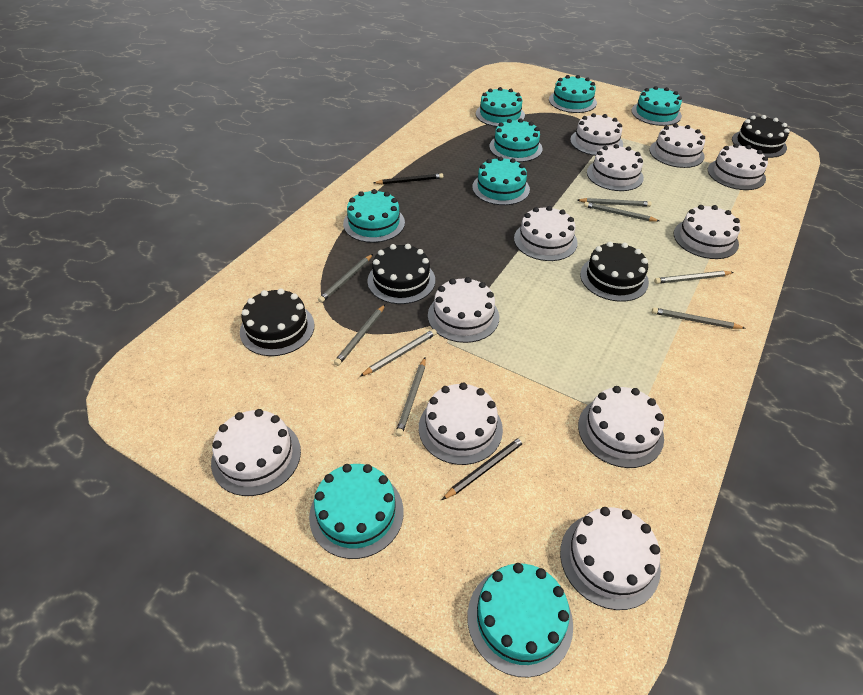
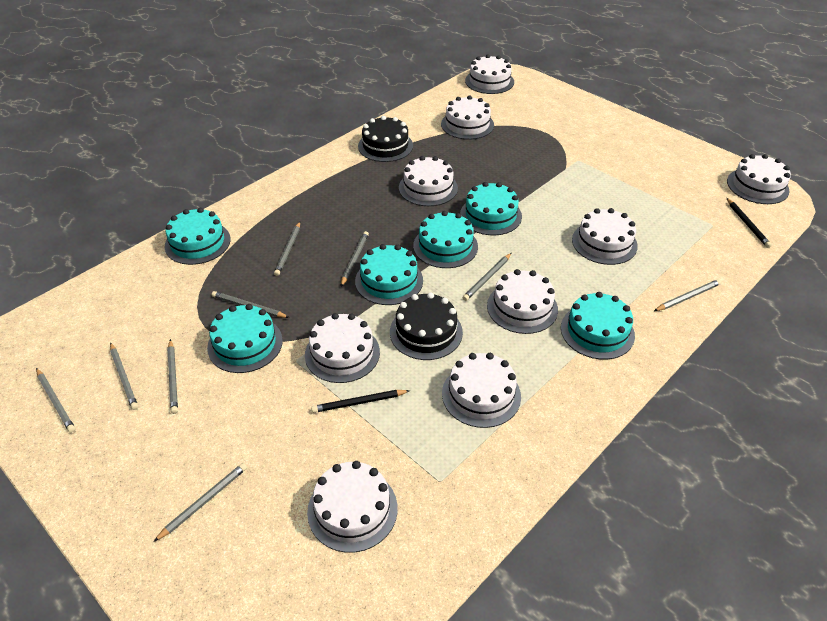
black cake: [240,288,315,356] [367,244,435,304] [580,242,649,302] [732,115,789,158] = 4 -> [358,116,413,162] [390,292,463,360] = 2
grey pencil: [318,254,373,303] [334,305,385,366] [360,329,437,376] [395,358,426,437] [577,198,652,207] [584,202,659,222] [652,308,745,329] [654,271,734,284] = 8 -> [36,368,75,433] [110,342,138,410] [153,463,247,542] [167,339,178,414] [212,291,290,318] [274,222,300,276] [341,231,369,286] [463,253,512,301] [654,279,721,311] = 9
turquoise cake: [309,464,404,559] [343,189,405,243] [467,563,573,677] [472,156,530,205] [476,87,525,127] [489,119,542,162] [549,75,597,113] [631,86,682,126] = 8 -> [165,208,231,265] [207,304,283,373] [355,244,423,305] [413,211,478,268] [460,182,522,235] [561,292,635,360] = 6
white cake: [211,409,301,496] [419,382,503,465] [428,277,499,343] [514,206,578,261] [560,507,661,610] [570,113,623,156] [578,386,664,468] [587,144,644,191] [649,124,705,168] [674,205,741,259] [708,144,768,190] = 11 -> [305,313,380,383] [307,461,398,553] [399,156,458,206] [441,95,494,140] [442,353,521,428] [465,54,514,94] [487,269,558,334] [572,208,638,265] [727,154,791,204] = 9

